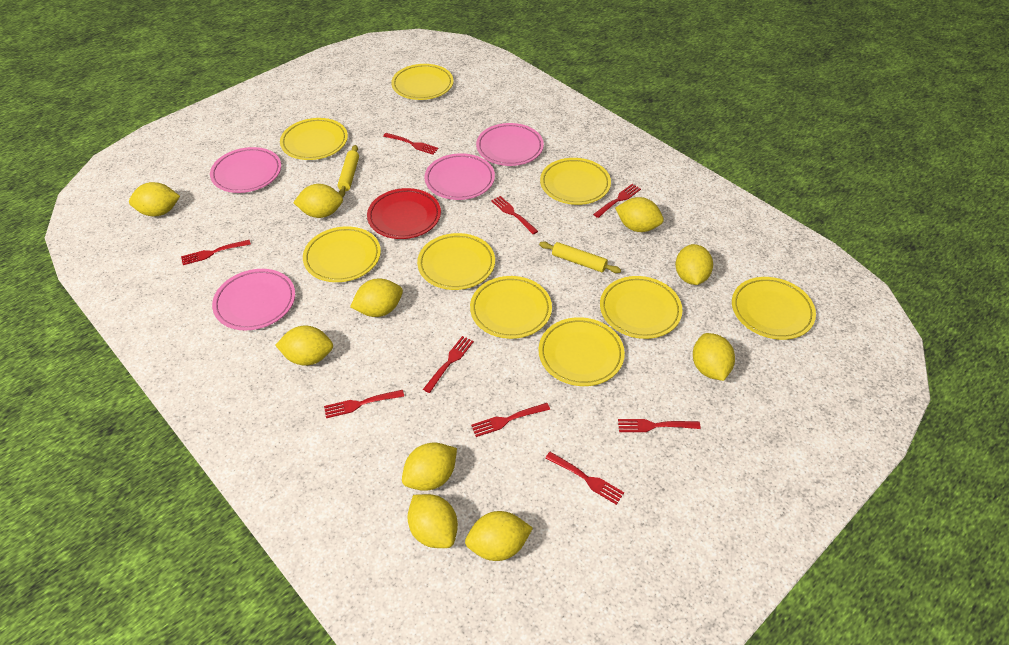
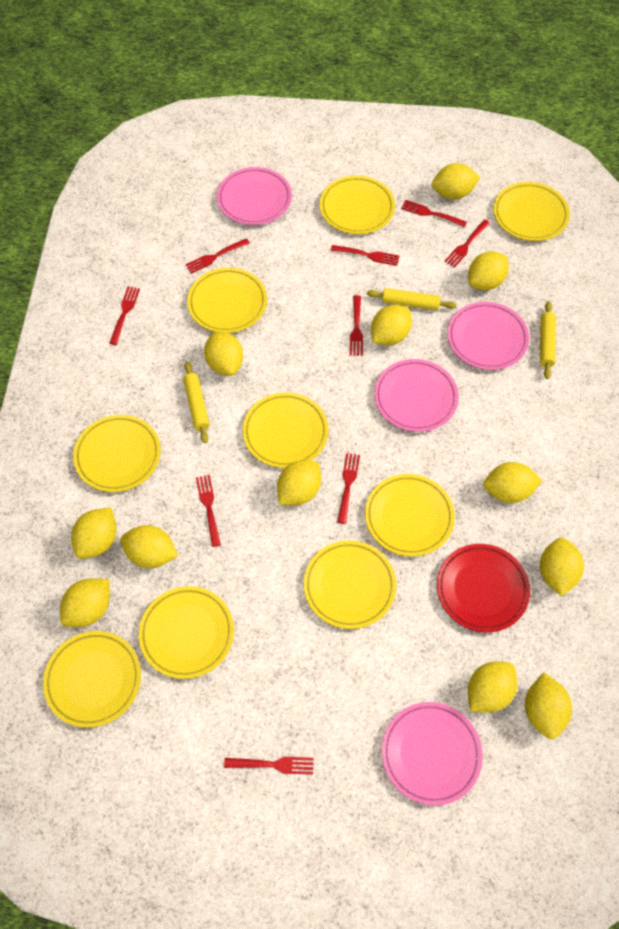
yellow lemon: [129,182,180,216] [275,325,333,366] [293,184,343,218] [350,279,403,317] [402,442,457,491] [407,494,458,548] [465,511,533,561] [615,197,664,232] [675,244,713,285] [693,333,735,381] = 10 -> [60,579,110,627] [71,507,117,559] [120,525,178,568] [204,331,243,376] [277,460,321,505] [371,305,412,345] [432,163,480,199] [468,251,509,290] [468,661,517,712] [483,462,542,503] [525,673,572,739] [540,538,584,596] = 12
yellow rolling pin: [338,145,359,197] [539,242,621,273] = 2 -> [183,362,210,443] [367,288,456,310] [540,301,556,379] = 3

